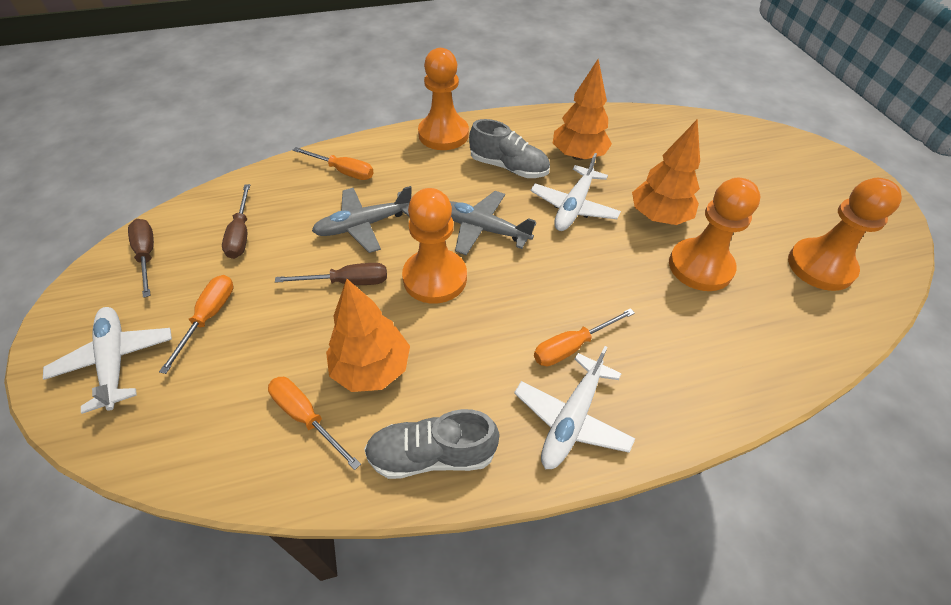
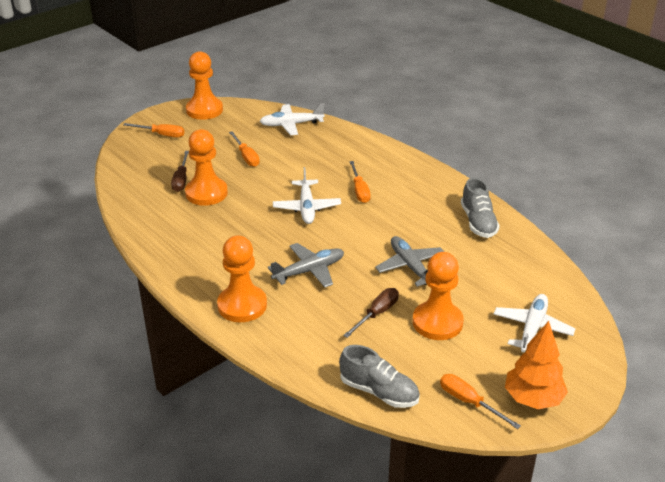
brown screwdriver: [128,219,154,298] [222,184,250,259] [275,263,387,285] = 3 -> [171,151,189,192] [343,288,399,338] = 2
orange tree: [326,279,410,392] [553,59,612,160] [632,119,700,225] = 3 -> [505,321,568,409] = 1

